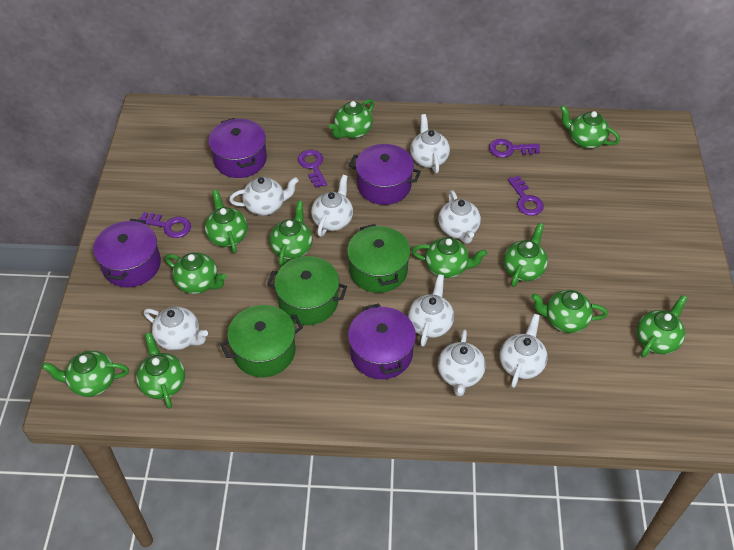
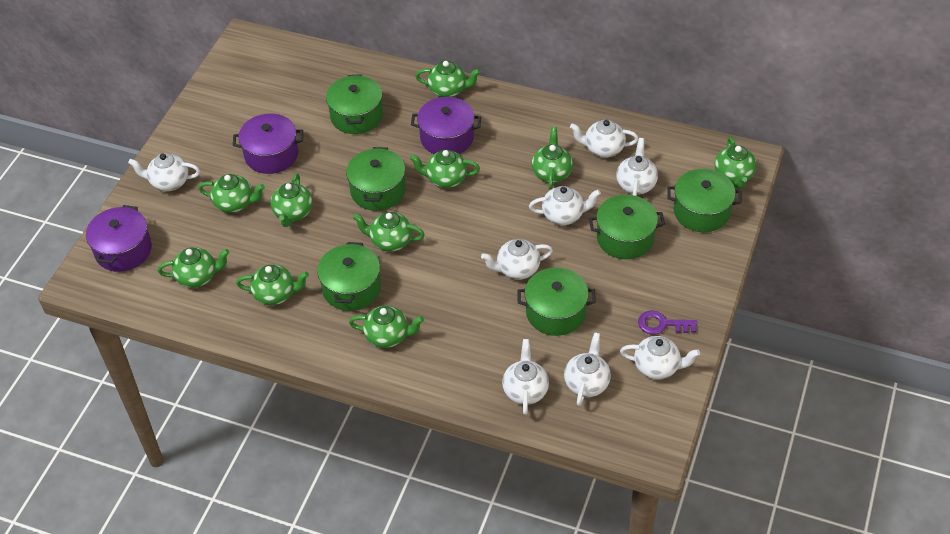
green pot: [220,305,303,377] [267,256,347,325] [347,224,410,293] = 3 -> [317,242,381,311] [326,74,383,134] [346,147,406,211] [517,267,596,336] [589,195,665,259] [667,169,742,232] = 6
green teapot: [42,351,129,397] [136,332,185,409] [165,252,226,294] [205,190,248,253] [270,201,313,267] [329,99,374,138] [412,237,487,278] [504,223,548,287] [531,290,608,333] [560,105,620,149] [637,295,687,358] = 11 -> [158,247,230,288] [198,174,265,213] [236,264,309,306] [271,173,313,227] [349,306,424,348] [353,212,425,252] [409,150,480,188] [415,61,481,97] [532,127,573,189] [715,137,756,189] = 10
purple key: [139,212,191,238] [298,150,327,188] [489,139,540,158] [508,176,544,216] = 4 -> [638,311,697,334] = 1
purple pot: [93,219,161,287] [209,118,267,178] [348,304,416,379] [349,144,421,205] = 4 -> [86,205,152,272] [233,114,303,174] [411,97,481,154] = 3

